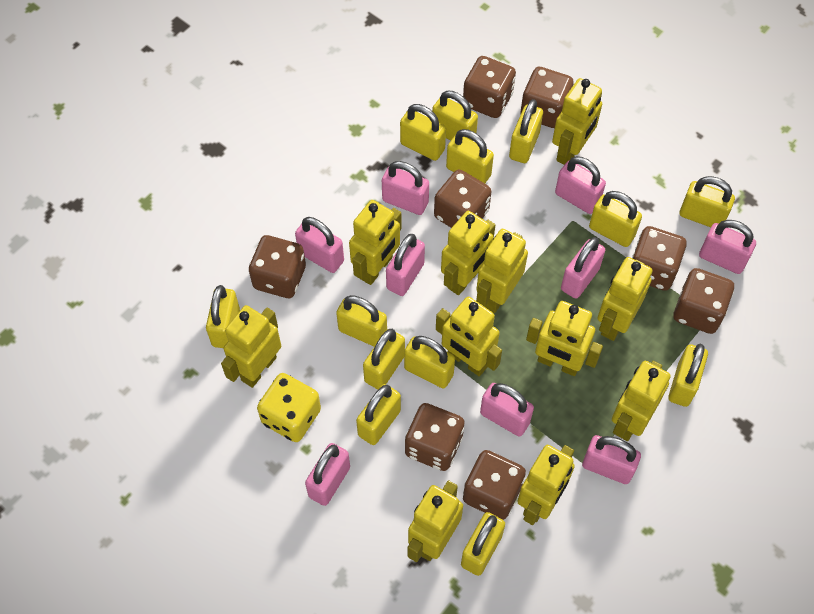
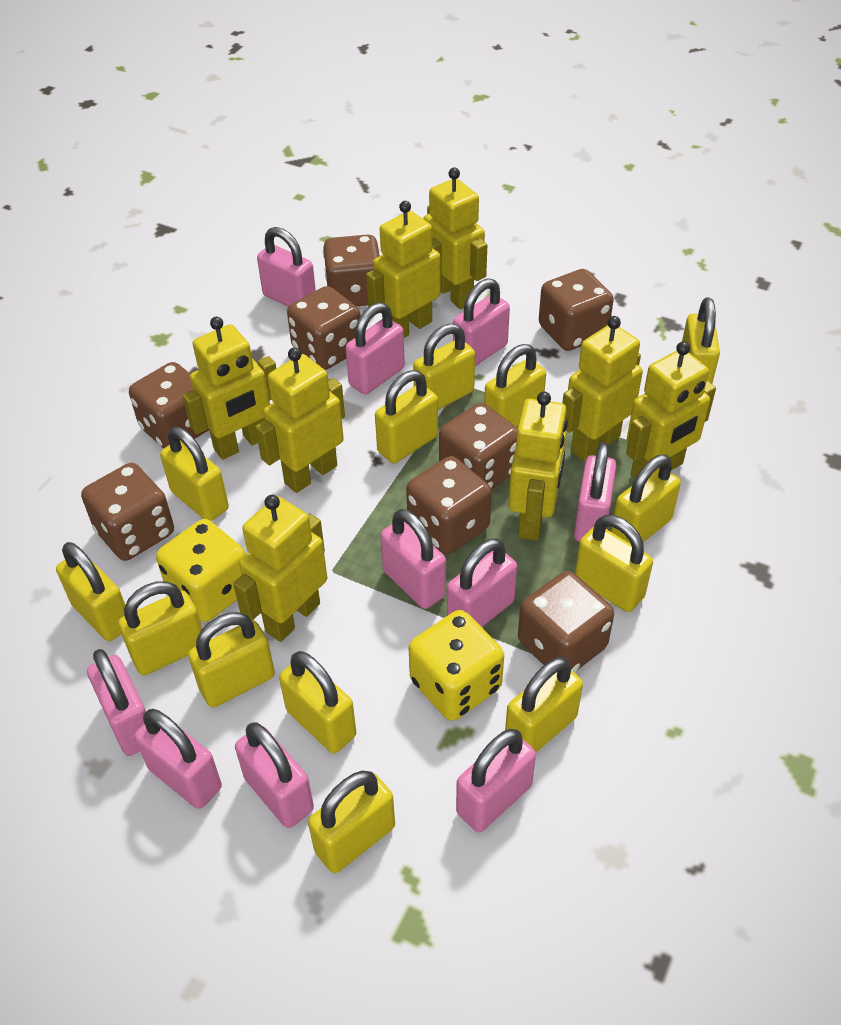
pink padlock: [295,217,344,273] [305,443,350,506] [382,161,429,215] [386,234,425,296] [480,383,534,437] [555,156,606,214] [561,237,605,299] [582,435,641,484] [699,220,756,274] = 9 -> [87,649,146,756] [134,709,222,809] [235,723,314,828] [257,227,316,307] [346,303,405,395] [380,509,446,609] [447,538,517,627] [453,279,510,366] [456,729,536,833] [574,442,616,542] = 10
yellow dice: [257,373,321,442] = 1 -> [156,519,246,622] [409,610,504,721] = 2
yellow robot: [221,305,281,388] [349,200,401,285] [408,480,463,562] [436,296,502,376] [441,211,495,295] [476,229,528,313] [517,445,575,525] [526,301,603,376] [552,78,602,165] [597,257,653,341] [612,360,671,441] = 11 -> [183,317,276,460] [233,495,327,642] [255,348,345,493] [366,201,442,338] [423,167,487,309] [508,392,568,541] [562,316,643,461] [626,341,716,479] = 8

